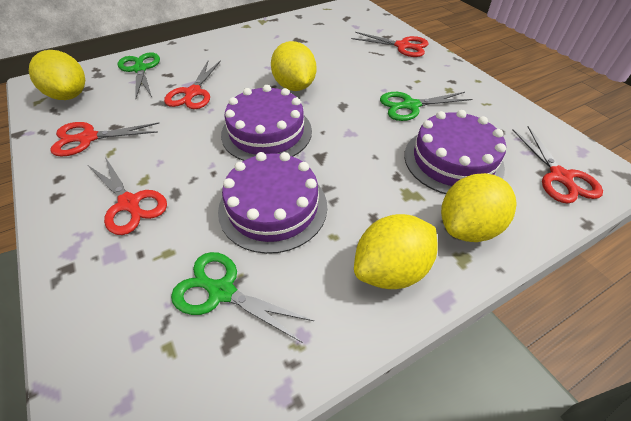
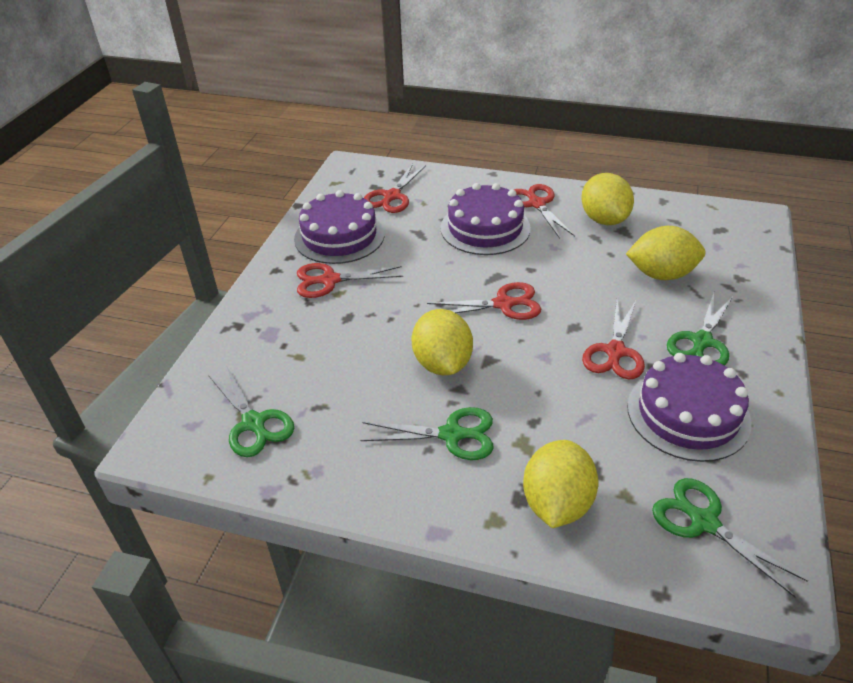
green scissors: [118,52,160,99] [171,252,314,343] [380,92,473,121] = 3 -> [208,367,294,457] [360,407,494,460] [652,478,808,597] [667,293,733,366] = 4

